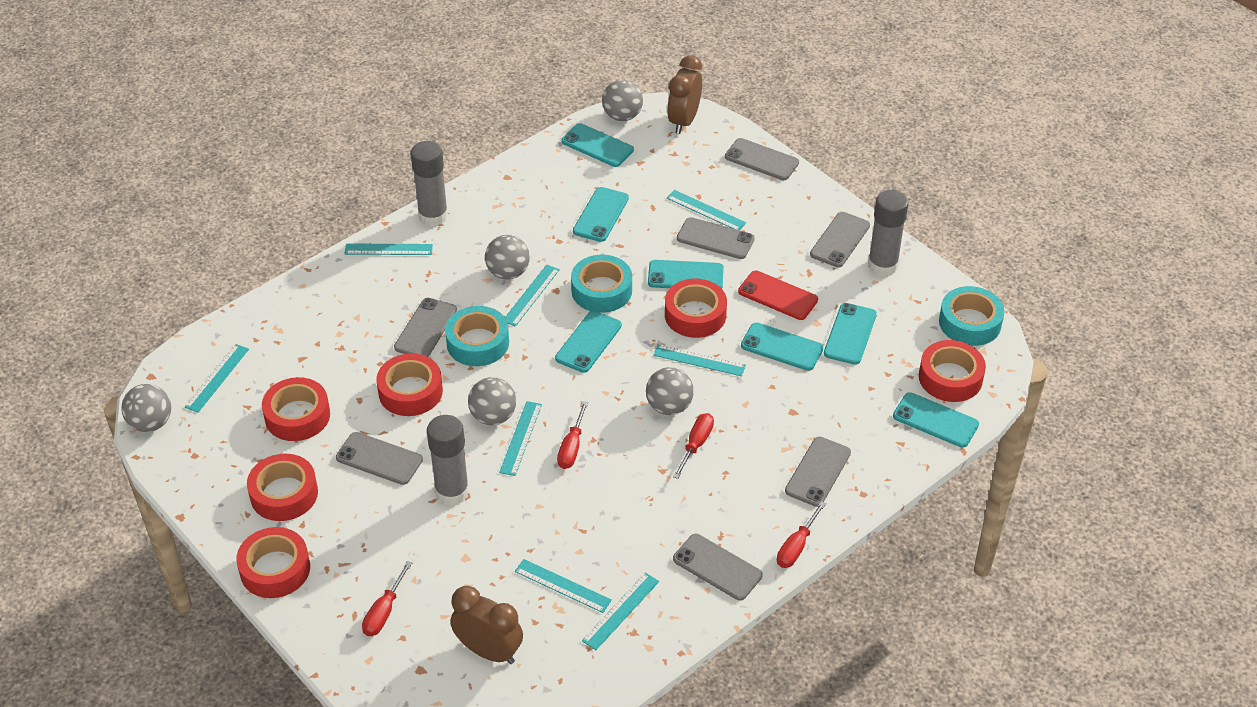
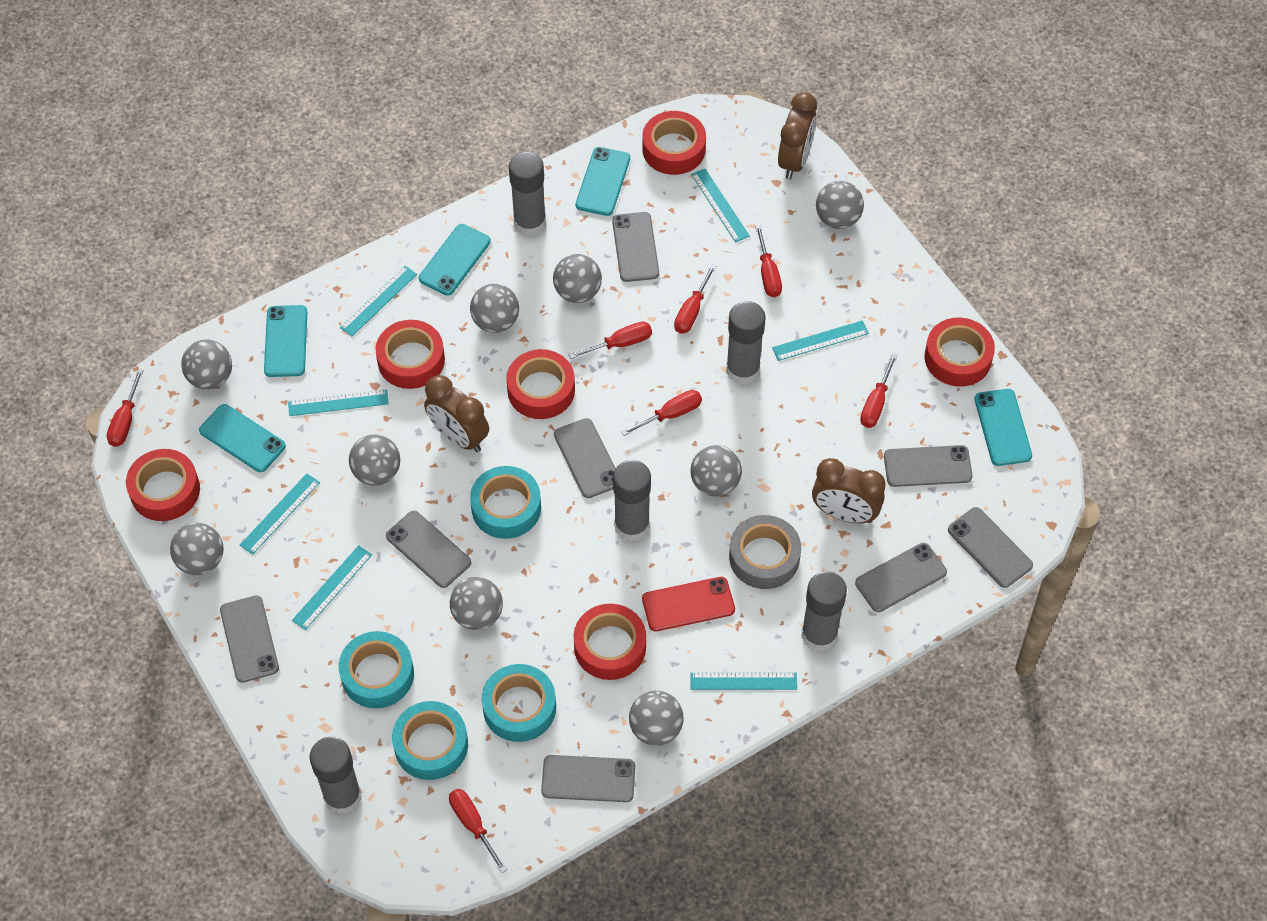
brown clock: [450,586,523,664] [667,55,702,134] = 2 -> [424,375,489,452] [778,92,817,179] [812,458,886,523] = 3
grey ball: [121,384,171,432] [468,377,516,425] [485,235,530,280] [602,80,643,121] [646,367,694,415] = 5 -> [170,523,224,575] [181,340,232,390] [349,434,400,486] [450,577,503,630] [470,284,519,333] [553,254,602,303] [629,691,684,746] [690,445,742,497] [816,181,864,229] = 9
grey glue stick: [411,141,448,227] [427,415,469,506] [868,190,909,276] = 3 -> [310,737,361,815] [509,151,546,237] [613,460,651,542] [726,301,766,385] [801,571,847,652] = 5
grey phone: [336,432,423,485] [394,298,457,357] [673,534,763,601] [677,217,755,259] [725,138,799,180] [785,437,851,507] [810,212,870,267] = 7 -> [220,595,279,683] [386,511,471,588] [541,755,635,802] [554,418,616,498] [612,212,659,282] [855,543,947,612] [884,445,973,487] [948,507,1033,588] = 8
grey tape: none = 0 -> [729,515,801,589] = 1
red screwdriver: [362,561,412,636] [557,401,588,469] [673,413,714,479] [777,501,826,568] = 4 -> [107,369,144,447] [449,789,507,873] [568,322,652,359] [621,390,702,436] [674,264,716,334] [755,225,782,297] [860,354,897,428] = 7
turquoise phone: [555,311,622,373] [561,123,634,167] [573,187,629,242] [648,260,724,289] [741,322,823,371] [824,303,877,365] [893,392,979,448] = 7 -> [199,404,286,472] [264,305,307,377] [419,224,491,296] [576,147,630,216] [975,389,1032,466] = 5
turquoise ruler: [185,344,249,413] [344,244,433,255] [499,401,542,476] [505,264,560,327] [515,559,612,613] [582,572,659,650] [653,344,746,376] [667,190,746,230] = 8 -> [240,473,320,555] [288,389,389,416] [292,545,372,630] [340,266,417,336] [690,673,797,690] [691,169,750,242] [772,320,869,361] = 7
turquoise tape: [445,306,509,366] [571,255,632,313] [939,286,1004,346] = 3 -> [339,631,414,708] [392,701,468,780] [470,466,541,539] [482,664,556,742] = 4

